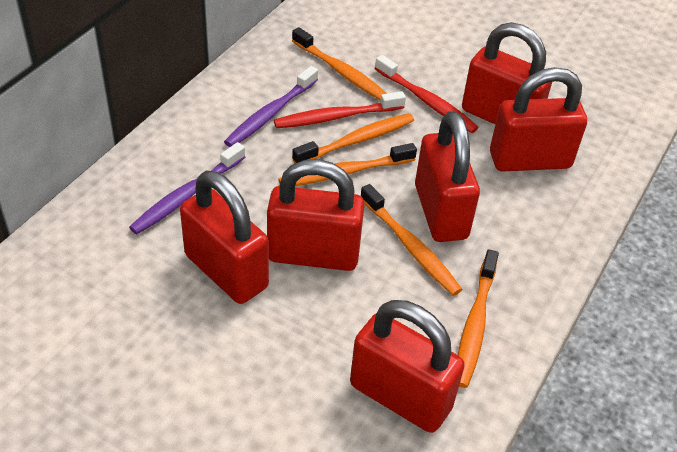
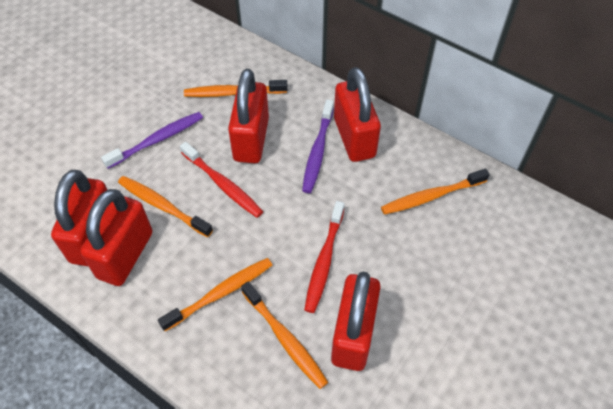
red padlock: [180,171,269,304] [267,159,365,271] [350,300,465,433] [415,111,480,242] [462,22,552,124] [490,67,587,172] = 6 -> [51,170,107,266] [80,189,153,286] [228,69,269,163] [331,272,381,371] [334,67,381,162] = 5

